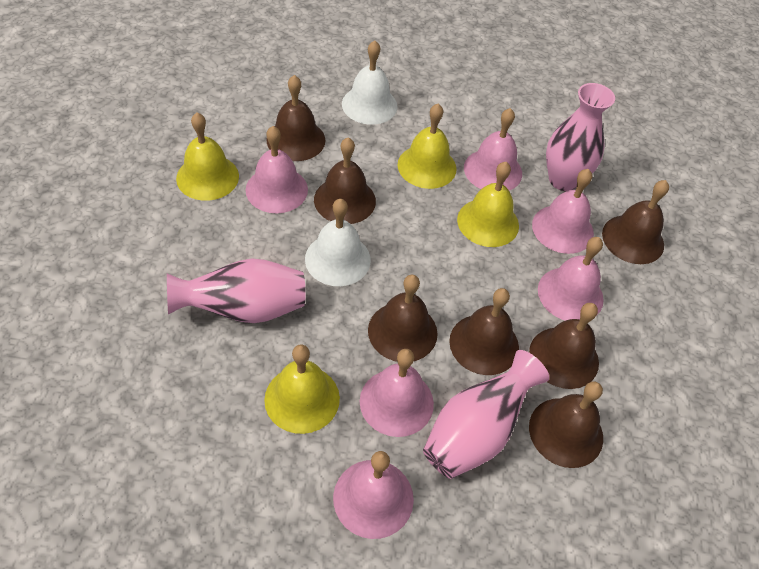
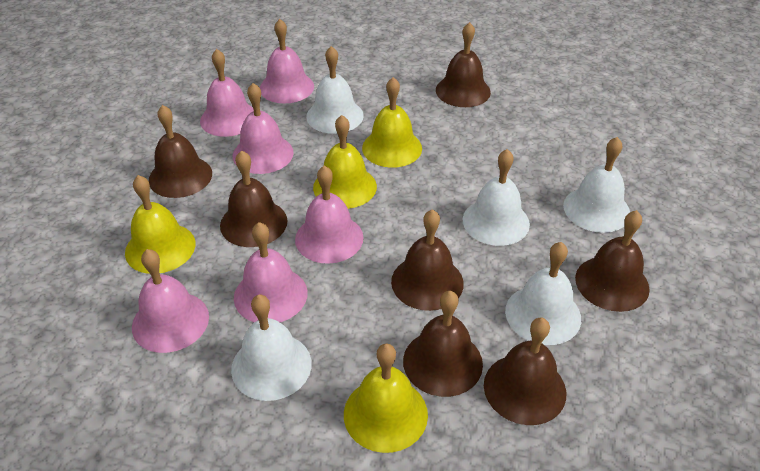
pink vase: [167,258,306,323] [423,350,549,479] [546,83,615,191] = 3 -> none = 0
white bell: [305,199,371,286] [342,40,398,125] = 2 -> [231,295,312,401] [306,46,364,134] [463,149,530,246] [505,242,581,345] [563,137,630,233] = 5

